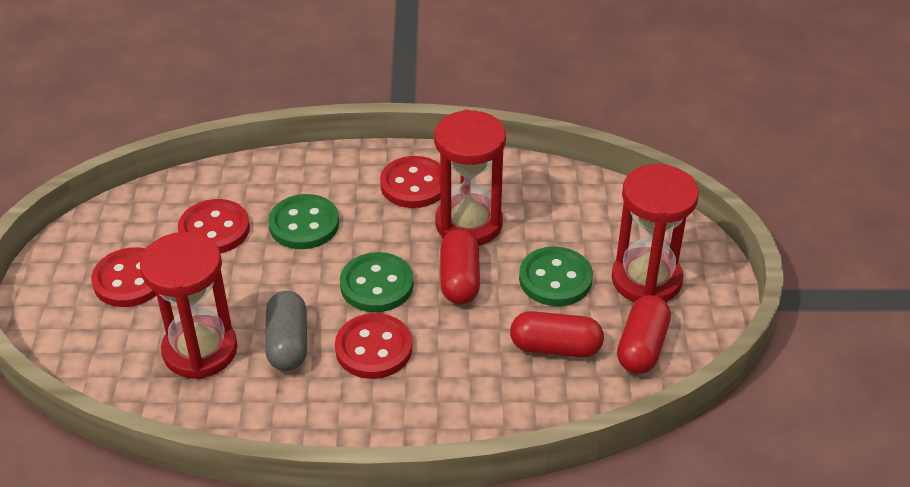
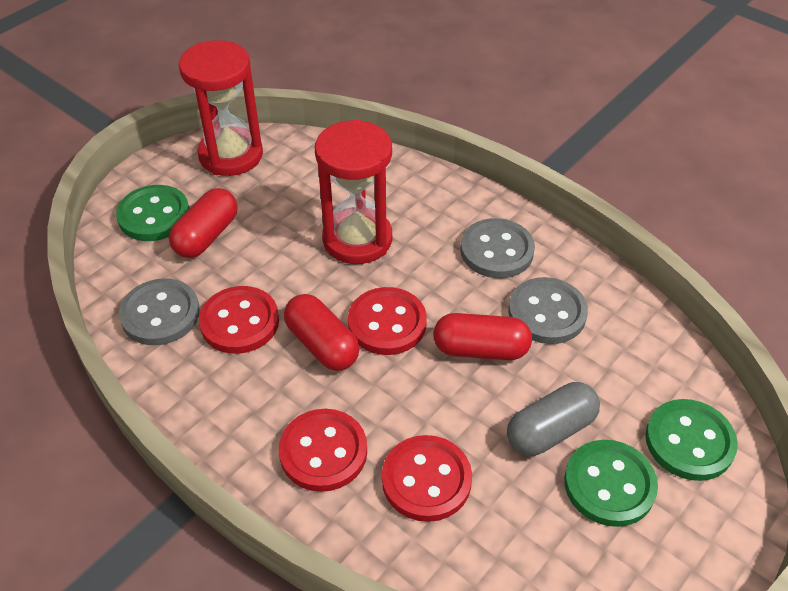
grey button: none = 0 -> [119,279,200,345] [461,218,535,278] [508,277,588,344] = 3
red hourglass: [140,232,238,379] [434,109,506,246] [611,164,699,302] = 3 -> [179,40,263,176] [315,119,392,264] = 2

